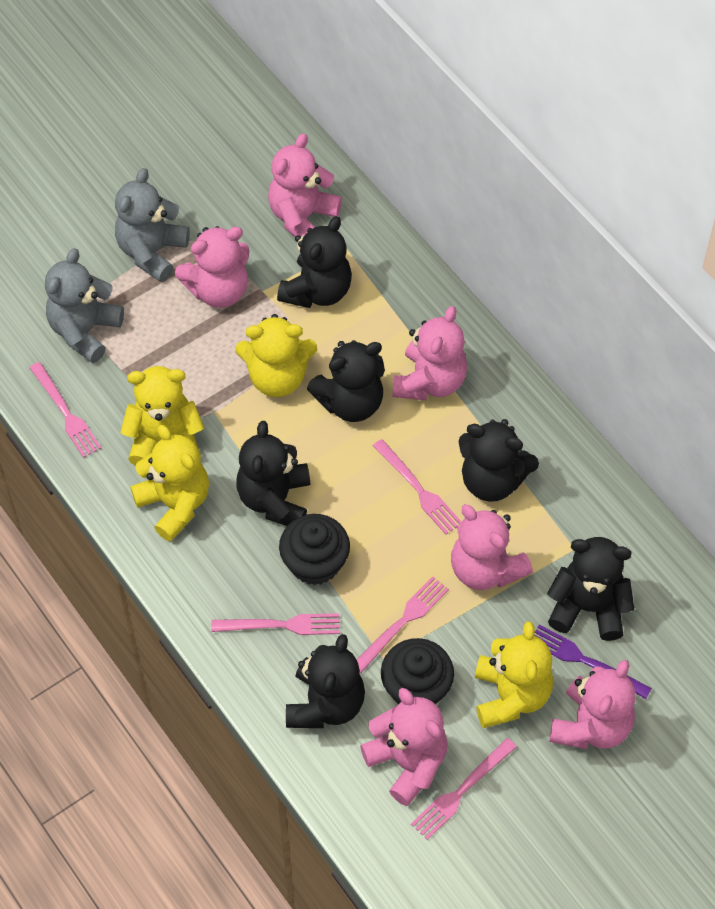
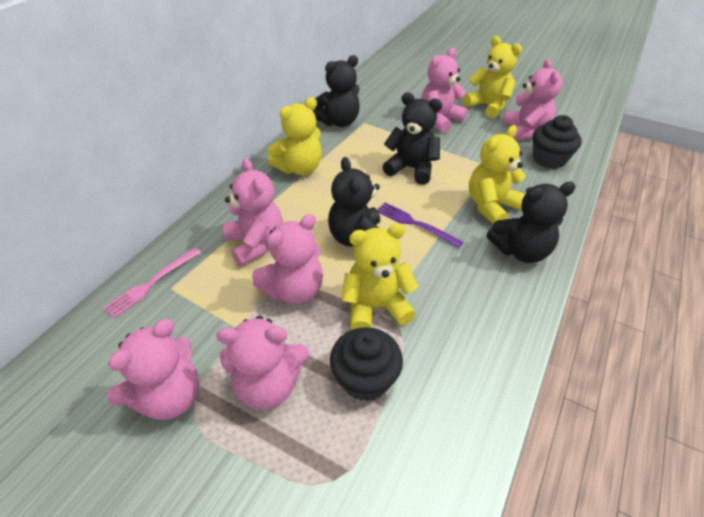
black teddy bear: [236,421,310,526] [277,216,352,308] [286,634,365,728] [307,340,385,422] [458,419,539,502] [547,537,634,641] = 6 -> [313,55,360,127] [328,157,380,247] [382,92,442,185] [486,182,576,263] = 4
grey teddy bear: [45,248,124,363] [115,168,190,282] = 2 -> none = 0
pink fork: [30,362,102,458] [211,613,340,635] [357,576,449,673] [373,439,462,534] [411,738,517,840] = 5 -> [103,248,201,319] = 1

